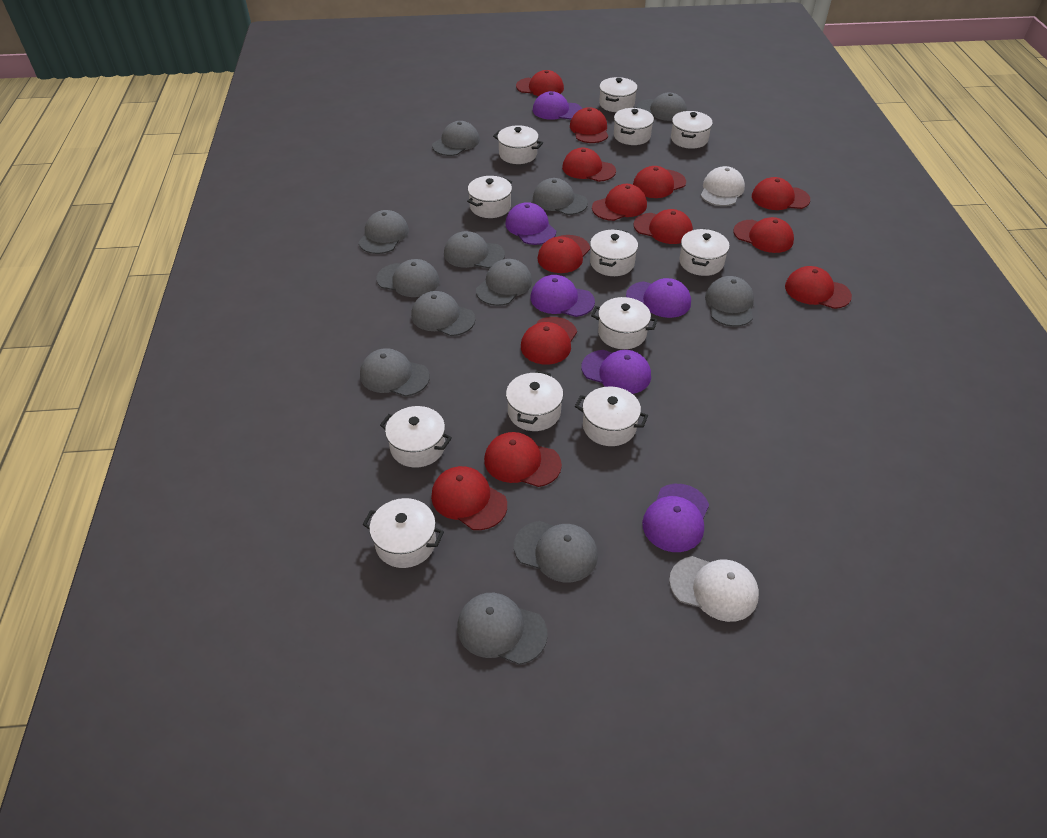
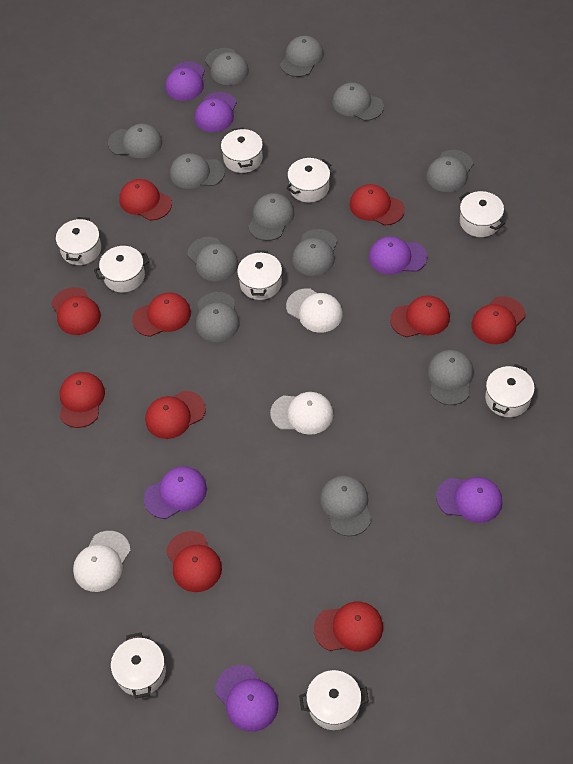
red cap: [431,466,507,530] [484,432,562,487] [516,70,564,96] [521,317,577,365] [537,235,590,273] [562,147,616,182] [570,107,608,143] [592,184,647,221] [633,166,686,198] [634,209,693,244] [733,217,794,253] [752,177,810,210] [785,266,852,309] = 13 -> [51,287,101,335] [60,372,105,428] [119,179,172,221] [132,292,191,337] [145,391,206,439] [166,531,222,592] [314,602,383,651] [350,184,405,226] [390,295,450,337] [471,297,525,344] = 10
white cap: [669,556,759,622] [701,166,745,206] = 2 -> [73,531,131,592] [270,392,333,435] [286,288,343,333] = 3
white pot: [362,498,444,568] [380,406,452,468] [467,176,512,218] [493,125,543,164] [506,371,563,431] [575,386,648,446] [590,229,638,276] [591,297,657,349] [599,77,638,112] [614,108,654,145] [671,111,713,149] [679,229,730,276] = 12 -> [56,217,101,265] [94,246,150,293] [111,633,166,699] [221,127,263,173] [237,250,282,300] [286,158,331,203] [299,670,369,730] [459,191,505,237] [485,364,535,417] = 9

